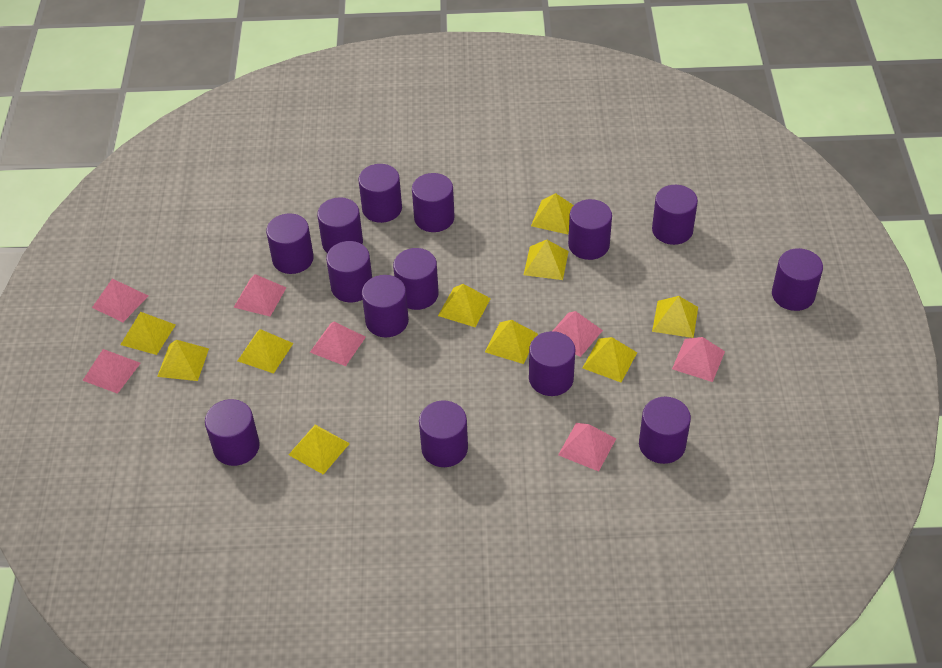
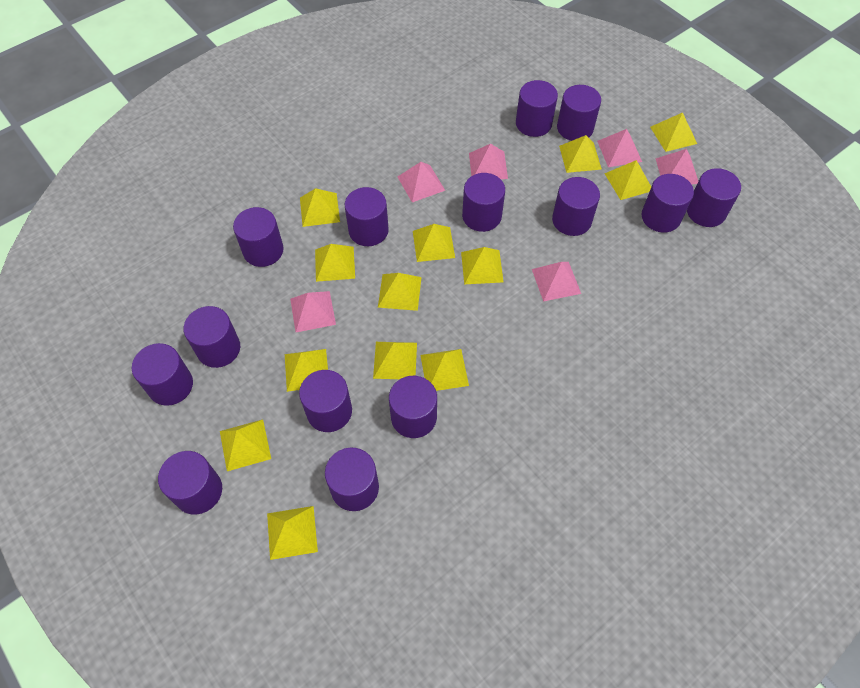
pink pyramid: [82,349,141,394] [92,278,148,322] [234,274,287,316] [310,322,366,366] [553,311,603,357] [558,423,617,472] [672,337,725,382] = 7 -> [290,291,336,332] [398,162,445,202] [469,144,508,179] [532,262,581,302] [597,129,642,167] [655,149,698,184] = 6
yellow pyramid: [120,312,176,355] [157,340,209,381] [238,329,293,374] [288,425,350,475] [438,284,491,327] [485,320,538,364] [524,240,569,280] [531,193,574,234] [583,337,637,382] [652,296,698,338] = 10 -> [220,420,271,471] [267,506,318,560] [285,349,328,392] [300,188,340,227] [315,244,355,282] [373,342,417,379] [378,273,422,311] [413,224,455,262] [420,349,469,391] [461,247,503,284] [559,135,602,173] [604,160,651,200] [650,112,697,152] = 13

